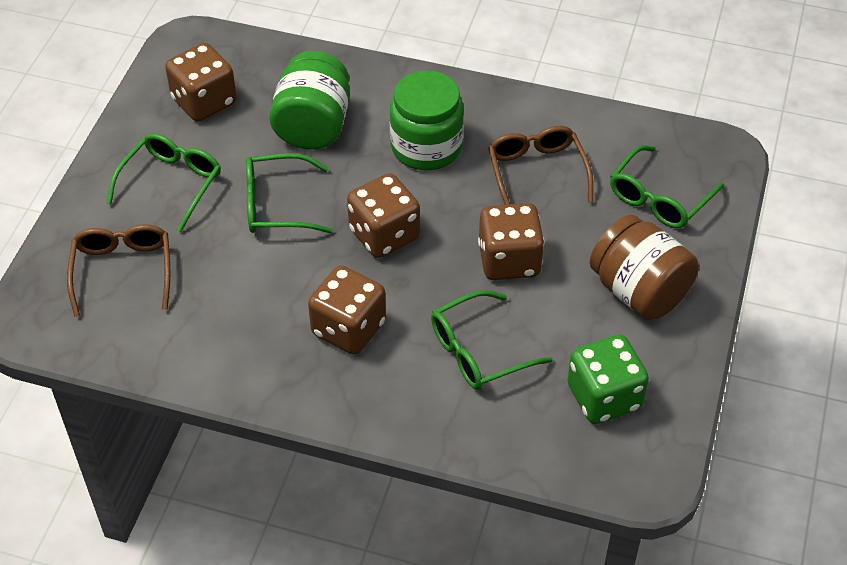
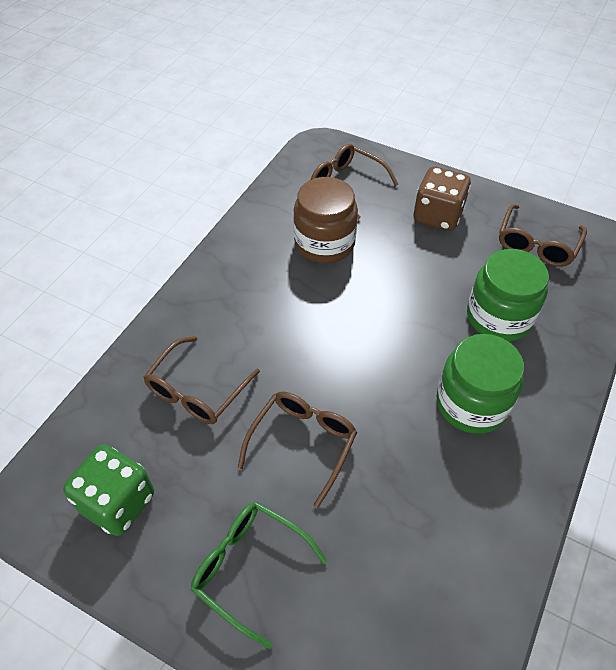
brown dice: [165,43,237,122] [308,266,386,355] [347,173,420,258] [478,203,545,280] = 4 -> [414,166,471,231] = 1
brown glasses: [67,224,170,317] [488,126,593,205] = 2 -> [144,336,260,424] [238,392,357,508] [311,144,398,220] [499,204,587,267] = 4
green glasses: [106,133,221,233] [246,153,333,233] [431,290,553,390] [610,145,724,228] = 4 -> [191,502,327,649] = 1

